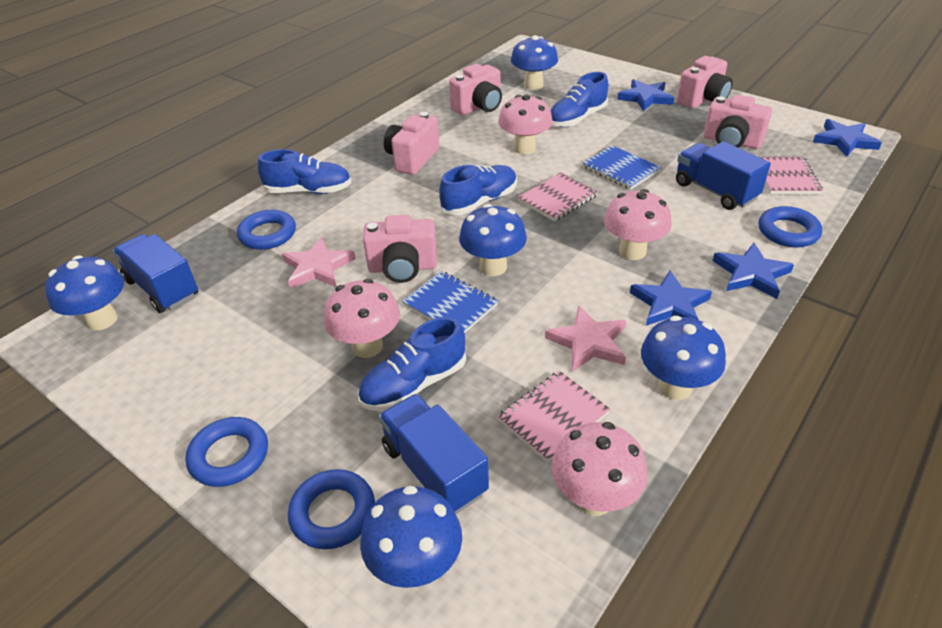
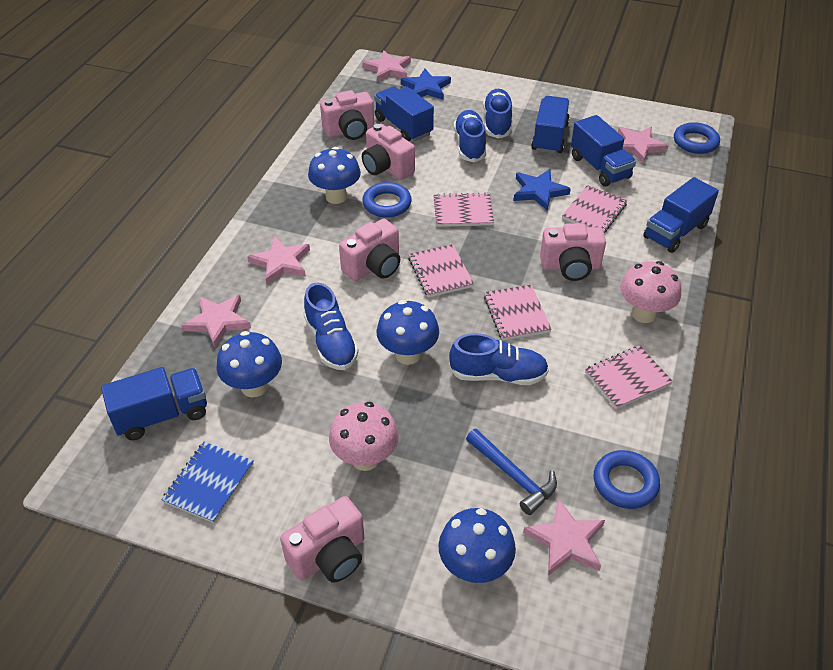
blue hammer: none = 0 -> [466,429,557,515] = 1
blue mushroom: [45,256,124,330] [360,486,462,588] [459,204,527,276] [511,35,558,90] [641,316,726,400] = 5 -> [216,331,282,397] [308,147,361,204] [376,300,439,365] [438,508,516,583] = 4
blue notebook: [402,271,498,333] [583,145,661,190] = 2 -> [161,441,254,523] = 1
blue ring: [185,417,268,487] [237,210,296,250] [288,469,375,549] [759,206,822,247] = 4 -> [362,182,412,218] [594,450,660,509] [674,122,720,154] = 3
blue star: [617,79,674,111] [630,271,712,326] [713,243,794,299] [813,119,882,157] = 4 -> [401,69,451,100] [513,169,571,211] = 2
blue truck: [113,234,199,313] [379,394,489,514] [676,141,771,210] = 3 -> [101,367,207,440] [374,86,434,142] [531,96,570,154] [571,115,636,186] [643,177,719,253] = 5
pink mushroom: [324,279,400,358] [498,94,553,155] [551,422,647,516] [604,189,671,260] = 4 -> [329,402,399,471] [620,261,681,323] = 2
pink notebook: [497,371,610,462] [518,173,598,221] [760,157,823,194] = 3 -> [408,244,474,298] [433,192,494,227] [484,285,552,341] [562,185,627,233] [585,346,673,409] = 5
pink star: [282,237,356,289] [545,305,626,372] = 2 -> [182,295,251,347] [247,236,310,284] [363,51,411,82] [523,498,605,576] [618,127,668,163] = 5

